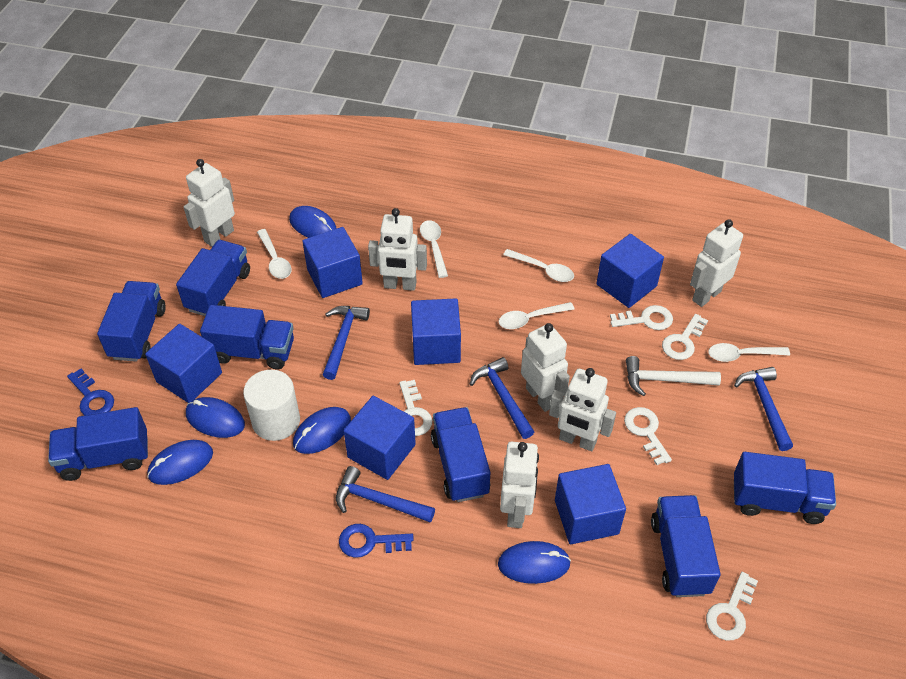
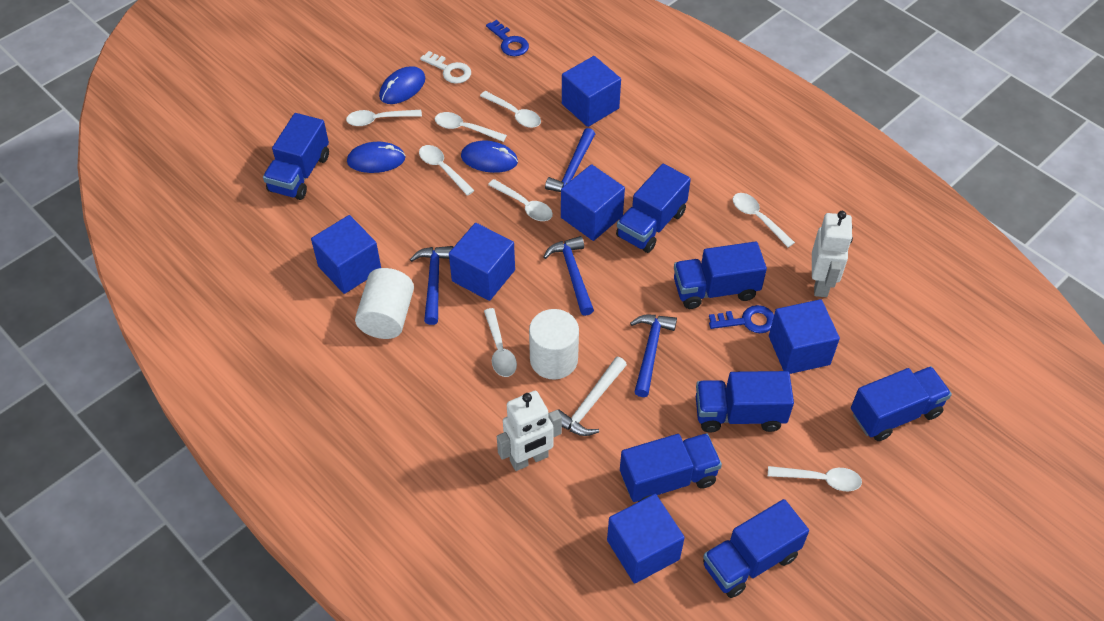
blue mouse: [147,440,213,485] [186,397,245,438] [289,206,337,238] [293,407,351,454] [498,541,571,584] = 5 -> [347,142,405,173] [379,66,425,104] [461,141,518,173] = 3
white cylinder: [243,370,300,441] = 1 -> [355,268,414,339] [529,309,579,380] = 2
white key: [399,380,432,436] [610,305,673,330] [624,407,672,465] [662,314,708,360] [706,572,758,640] = 5 -> [420,51,471,84] = 1
white robot: [184,159,235,247] [368,208,427,291] [500,442,539,528] [521,323,570,412] [549,368,616,451] [690,219,743,307] = 6 -> [497,391,562,471] [812,211,853,297] = 2
white spoon: [257,229,291,279] [420,220,448,278] [499,302,574,329] [503,249,574,282] [709,343,790,362] = 5 -> [346,110,422,126] [419,145,475,196] [435,112,507,142] [480,91,541,128] [484,308,517,377] [488,179,553,221] [733,193,795,248] [768,466,862,491] = 8

